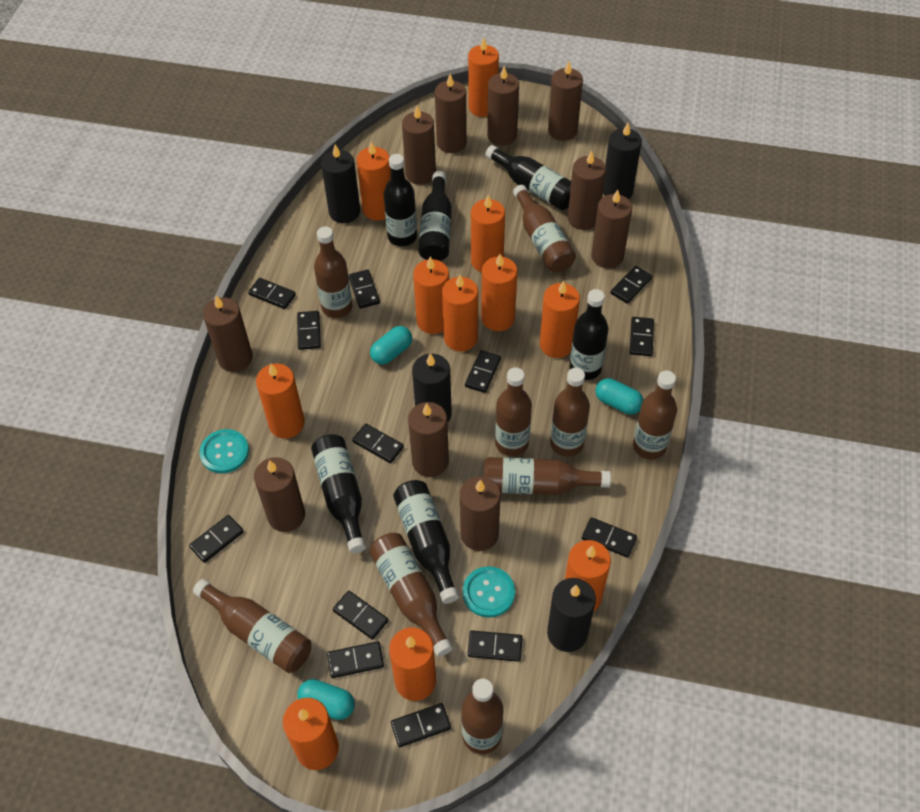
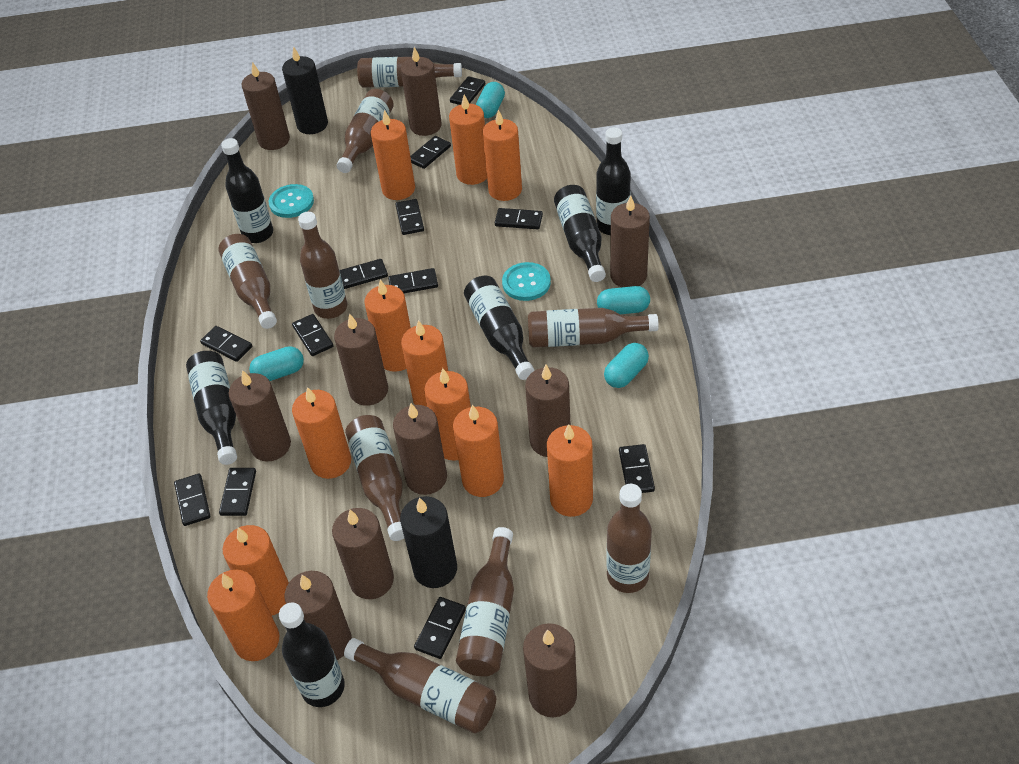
black candle: [321,144,360,223] [412,353,452,423] [547,578,596,652] [603,123,642,199] = 4 -> [282,46,328,134] [400,496,457,588] = 2
black domino: [189,515,244,563] [248,278,296,309] [297,311,321,350] [327,641,384,678] [333,591,388,640] [348,270,380,309] [352,424,404,463] [391,703,451,747] [465,350,501,393] [468,631,523,662] [582,517,637,558] [611,266,653,304] [630,317,654,356] = 13 -> [174,474,210,526] [200,326,252,362] [219,468,256,516] [292,314,333,356] [340,259,388,289] [388,268,438,293] [396,199,424,235] [410,136,451,169] [414,597,466,659] [450,76,485,105] [495,208,543,229] [619,444,655,493] = 12
turquoise capsule: [297,679,355,720] [370,326,412,365] [596,378,644,414] = 3 -> [249,346,304,381] [476,82,505,118] [597,286,650,314] [604,343,649,388] = 4

